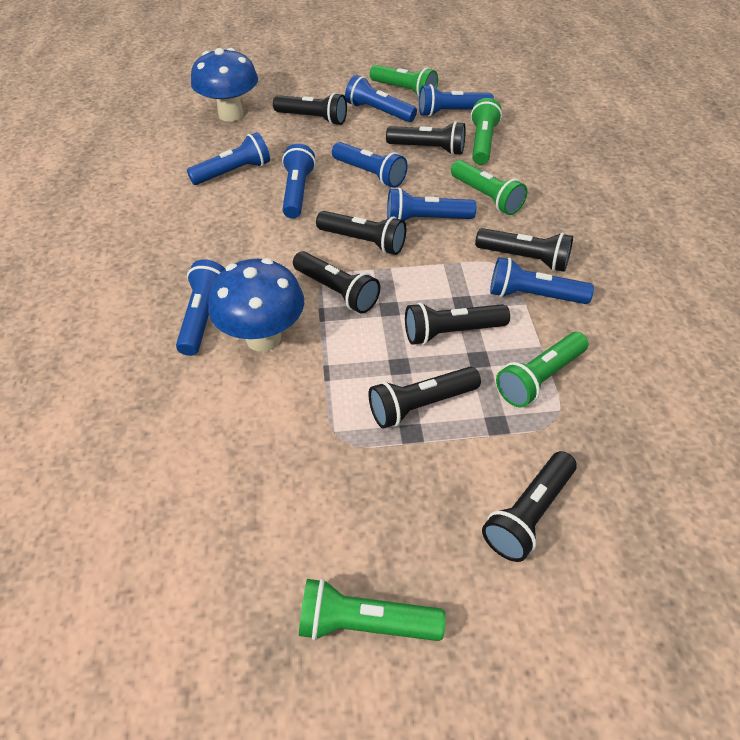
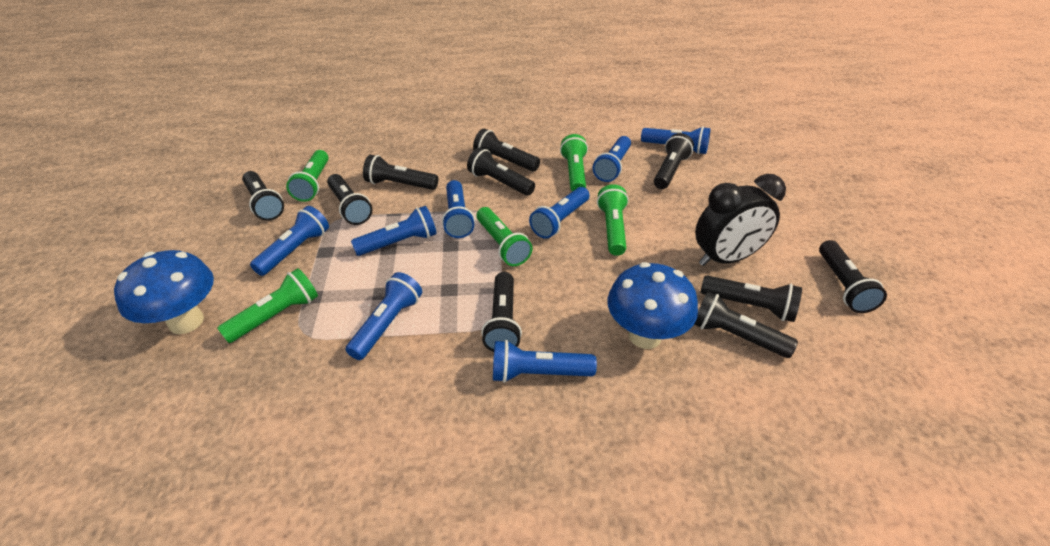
black clock: none = 0 -> [695,174,786,266] = 1
black flashlight: [273,93,347,125] [293,251,380,314] [316,211,406,255] [368,367,481,429] [386,121,466,155] [405,302,510,345] [475,228,573,272] [482,451,577,562] = 8 -> [242,171,284,221] [327,174,372,225] [363,155,438,190] [467,147,535,196] [473,129,540,172] [481,272,522,352] [654,133,694,189] [694,291,798,358] [701,275,802,322] [819,240,887,313] = 10

